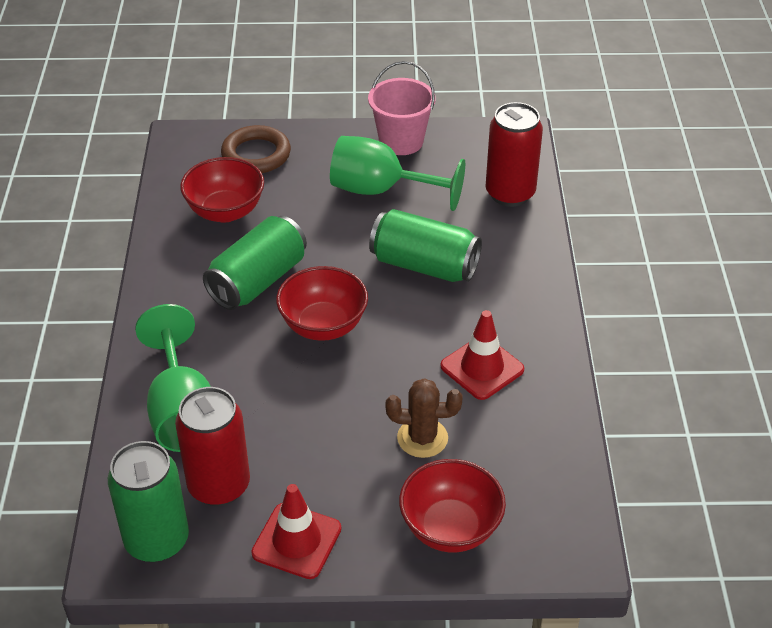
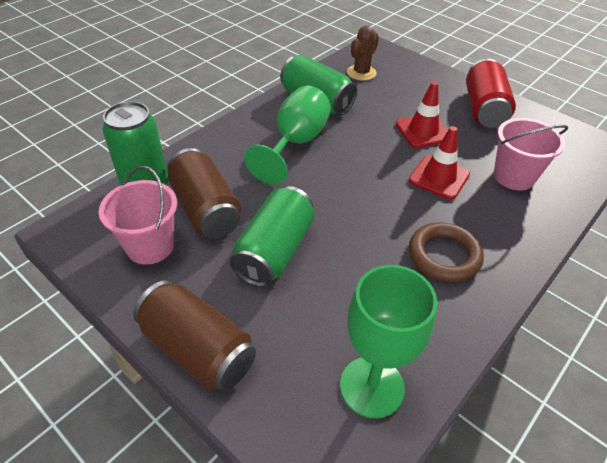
brown can: none = 0 -> [133,280,256,391] [168,148,241,238] = 2
pink bucket: [368,61,436,155] = 1 -> [99,166,177,265] [494,118,568,191] = 2
red bowl: [180,157,264,222] [276,266,368,341] [399,459,506,552] = 3 -> none = 0
red can: [175,387,250,506] [486,102,543,207] = 2 -> [466,59,516,128] = 1

